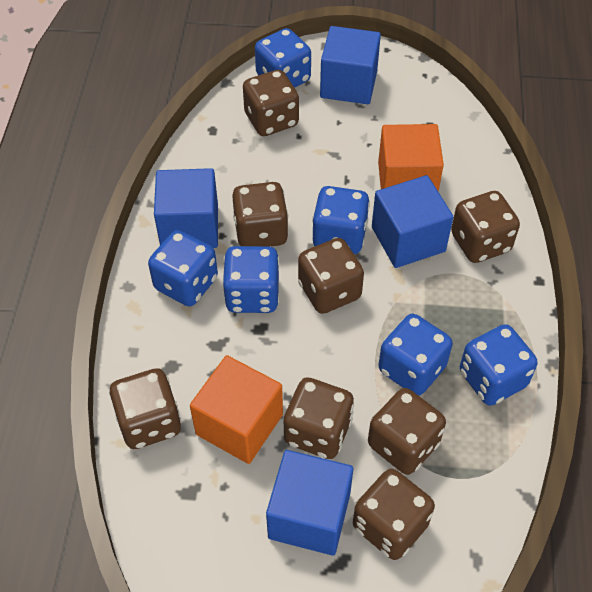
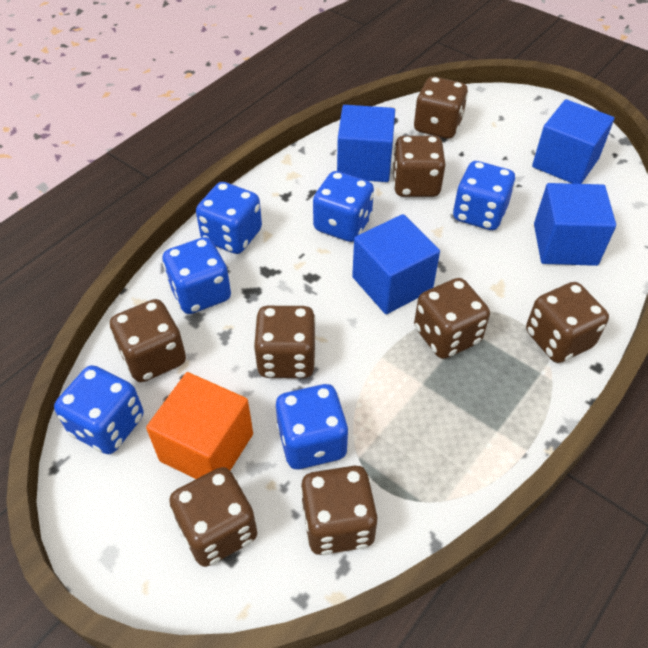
orange cube: [190,355,283,464] [378,124,444,192] = 2 -> [146,372,253,479] = 1

